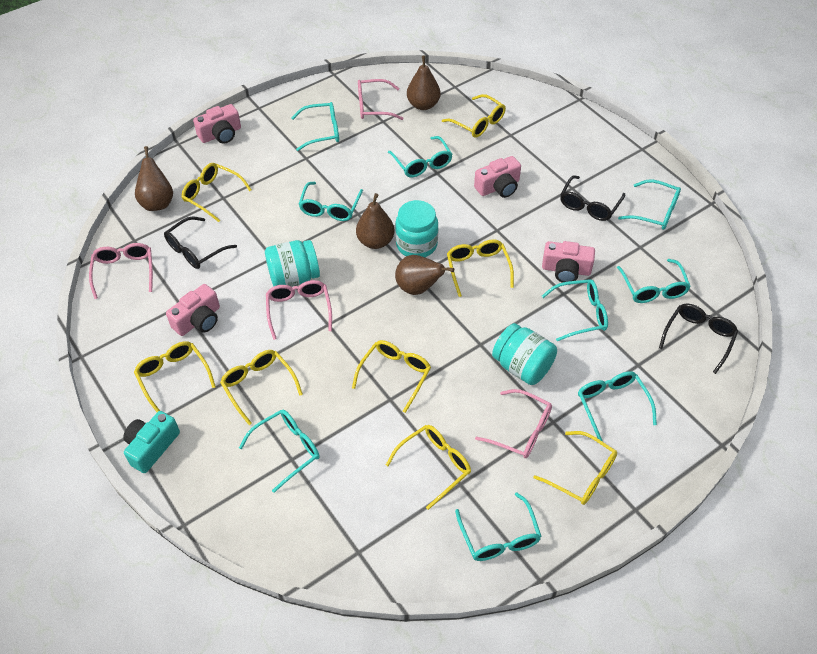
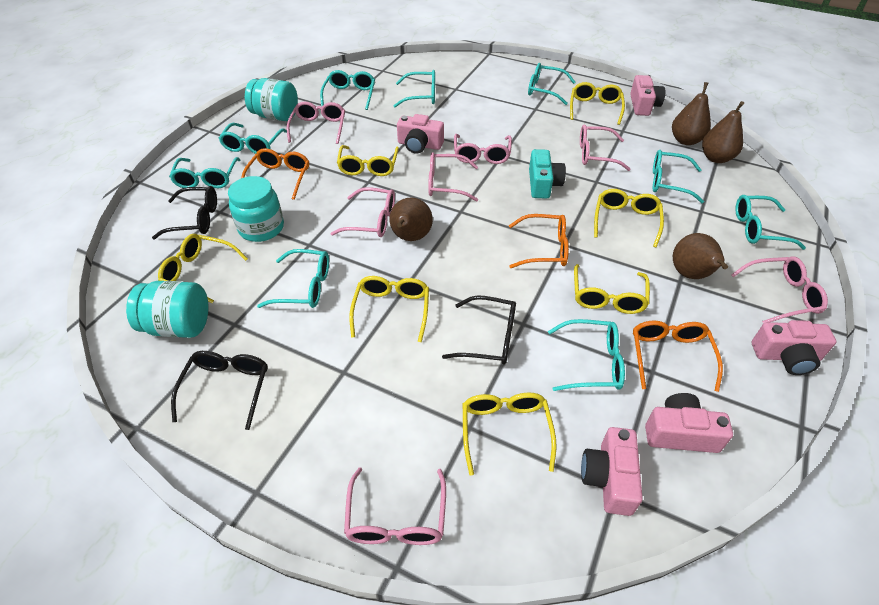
orange glasses: none = 0 -> [241,148,309,200] [509,214,569,268] [633,320,723,392] = 3
pink camera: [166,284,220,336] [193,104,241,144] [474,156,521,198] [542,241,595,283] = 4 -> [397,114,444,154] [581,427,643,516] [630,75,665,116] [645,393,733,453] [752,320,836,375] = 5
pink glasses: [89,243,153,299] [266,280,332,340] [358,79,404,120] [475,389,552,458] = 4 -> [287,102,345,144] [330,187,395,237] [344,467,446,545] [428,152,478,202] [454,134,512,164] [580,124,631,171] [731,256,828,324] = 7
yellow glasses: [134,341,216,412] [182,163,252,222] [220,350,303,425] [352,340,431,413] [386,425,471,510] [442,94,506,138] [447,239,514,297] [533,431,617,505] = 8 -> [158,234,248,303] [337,145,399,176] [349,276,429,342] [463,393,557,476] [570,82,625,125] [574,264,650,314] [594,189,664,248] = 7

